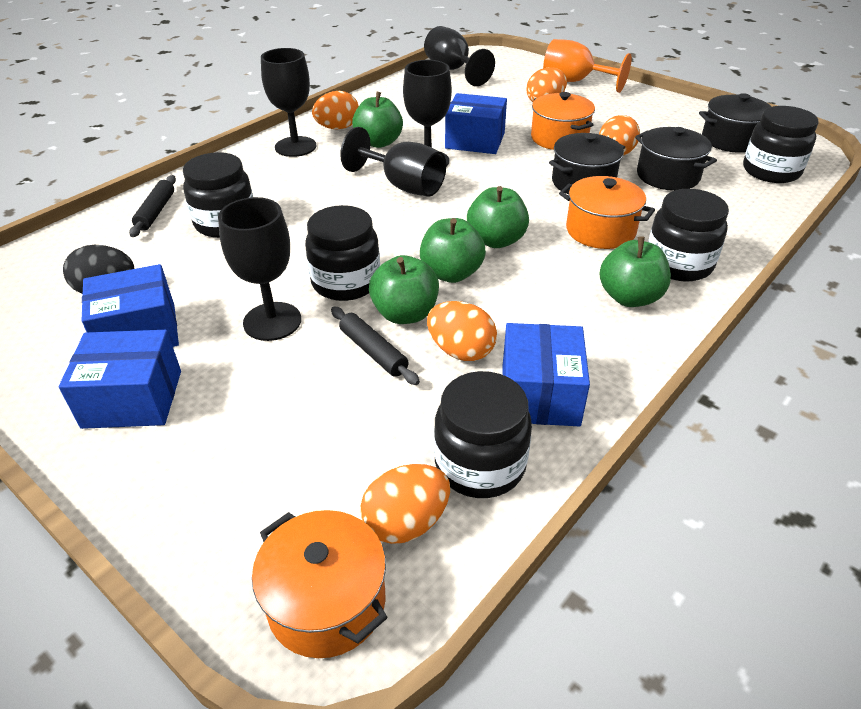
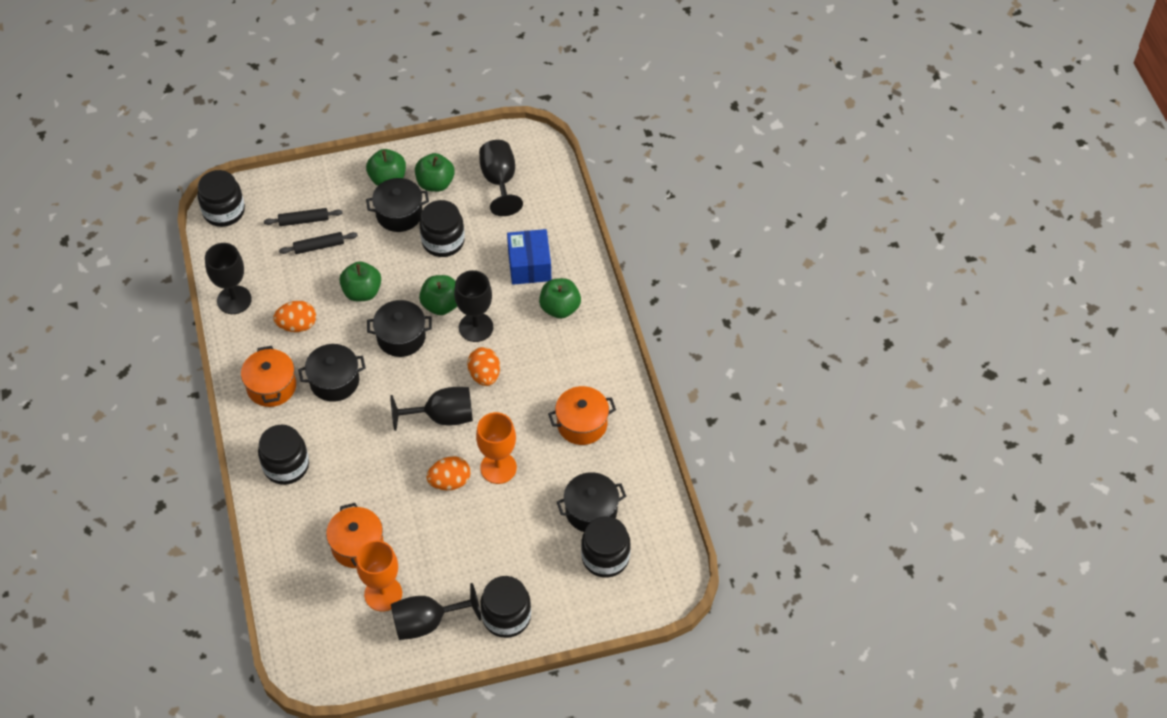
black egg: [63,245,134,294] = 1 -> none = 0
black pot: [549,133,625,194] [635,127,717,191] [699,93,772,153] = 3 -> [298,344,366,402] [366,178,429,232] [367,300,432,357] [557,472,626,532] = 4
blue box: [59,330,181,429] [82,264,179,347] [445,93,507,154] [503,323,590,427] = 4 -> [507,229,551,285] = 1
orange egg: [312,91,359,129] [361,464,450,544] [427,301,497,361] [527,67,567,102] [599,115,640,156] = 5 -> [273,301,316,332] [426,456,471,490] [467,347,500,386] = 3
orange goblet: [543,39,632,93] = 1 -> [356,540,402,611] [476,412,517,484] = 2

